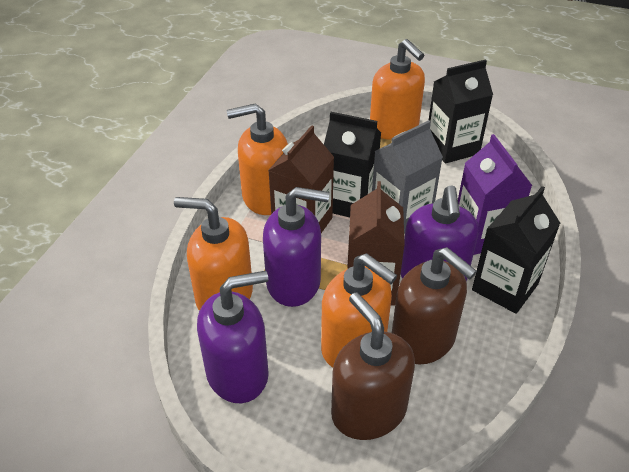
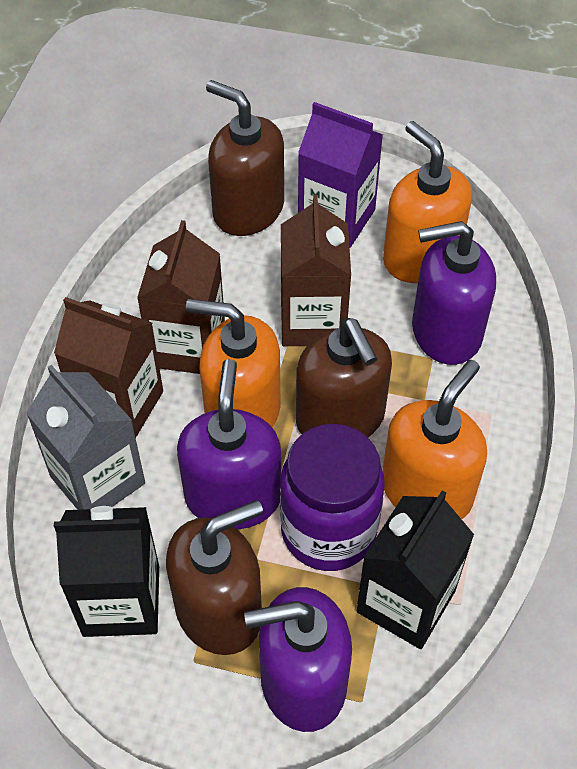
black carton: [324,112,381,217] [429,59,493,163] [472,186,560,314] = 3 -> [54,506,159,637] [357,490,474,649] = 2
brown carton: [268,125,334,233] [347,181,405,306] = 2 -> [54,297,163,438] [137,220,225,374] [281,195,351,346] = 3
brown soap dispenser: [331,292,415,440] [392,247,477,365] = 2 -> [166,500,263,655] [206,80,284,236] [296,318,392,437] = 3
orange soap dispenser: [174,197,253,311] [227,103,288,215] [321,253,398,368] [370,39,425,140] = 4 -> [186,299,280,427] [382,360,487,519] [383,121,472,283] = 3
purple jar: none = 0 -> [280,424,385,571] = 1

